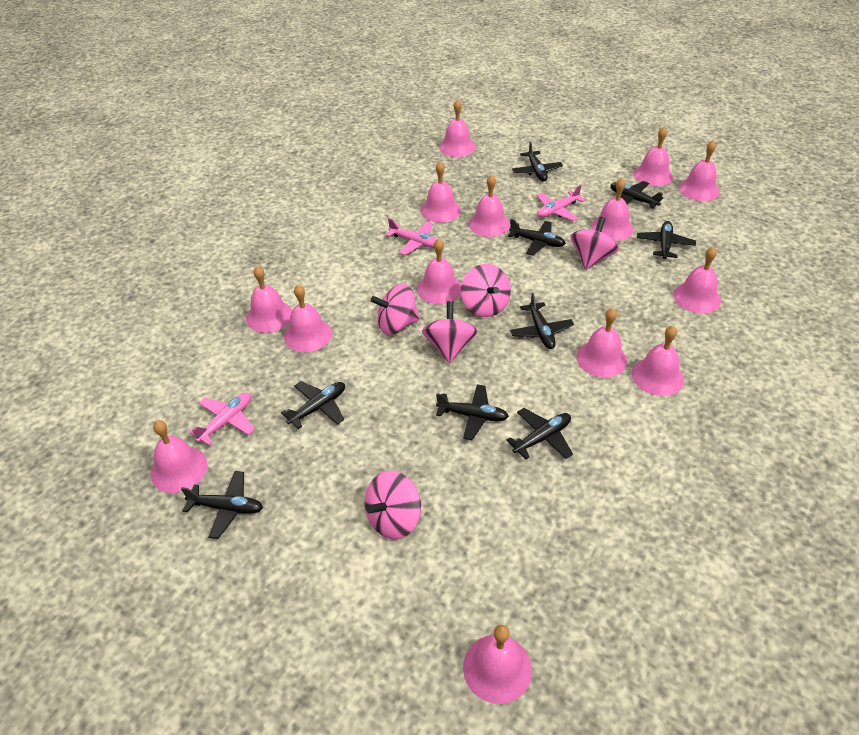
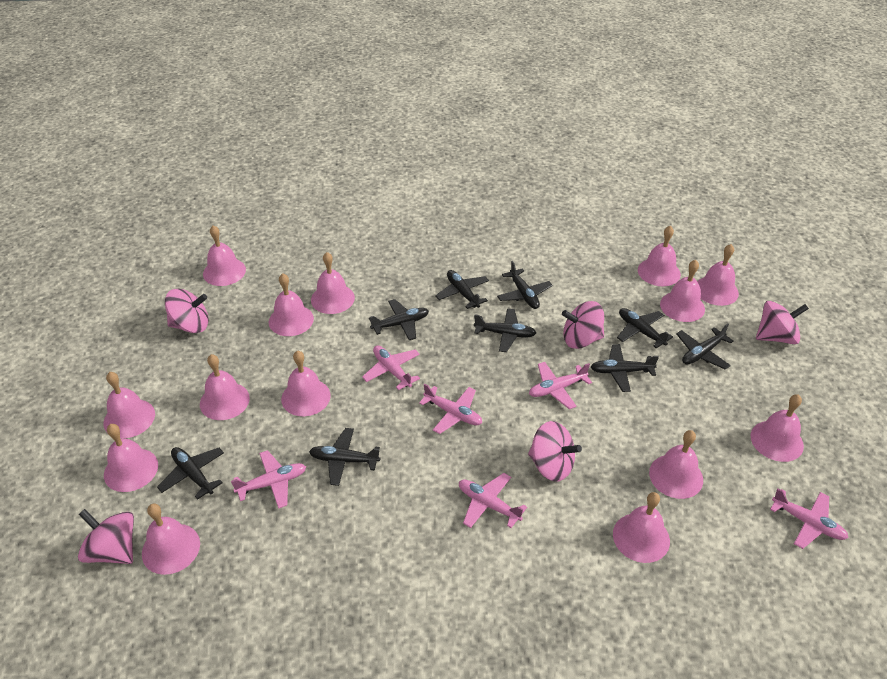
pink plane: [189,393,255,445] [385,218,437,255] [537,185,586,221] = 3 -> [231,450,306,509] [362,345,420,390] [419,384,482,434] [459,473,527,528] [529,362,592,409] [770,488,848,549] = 6

